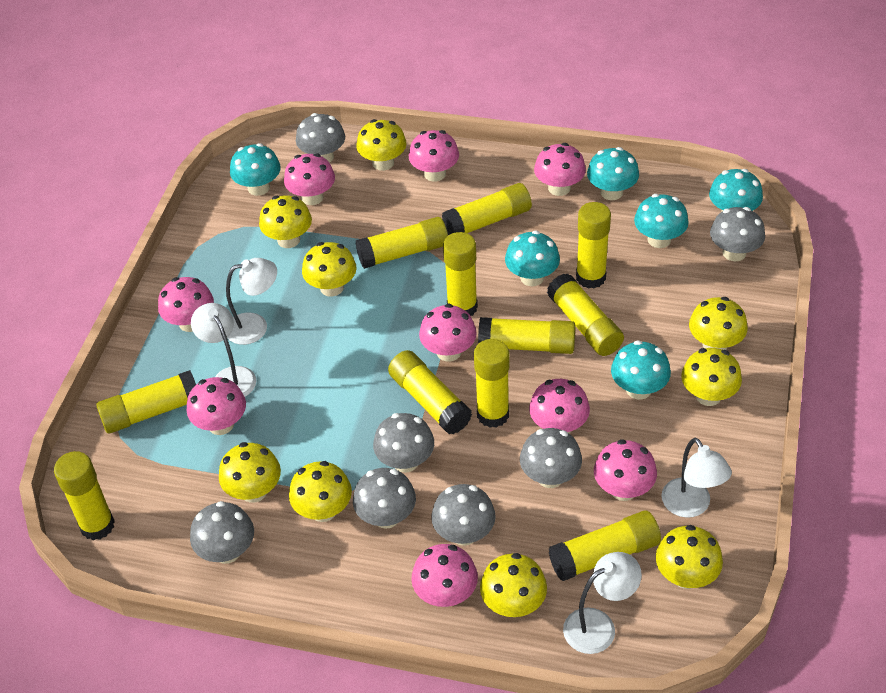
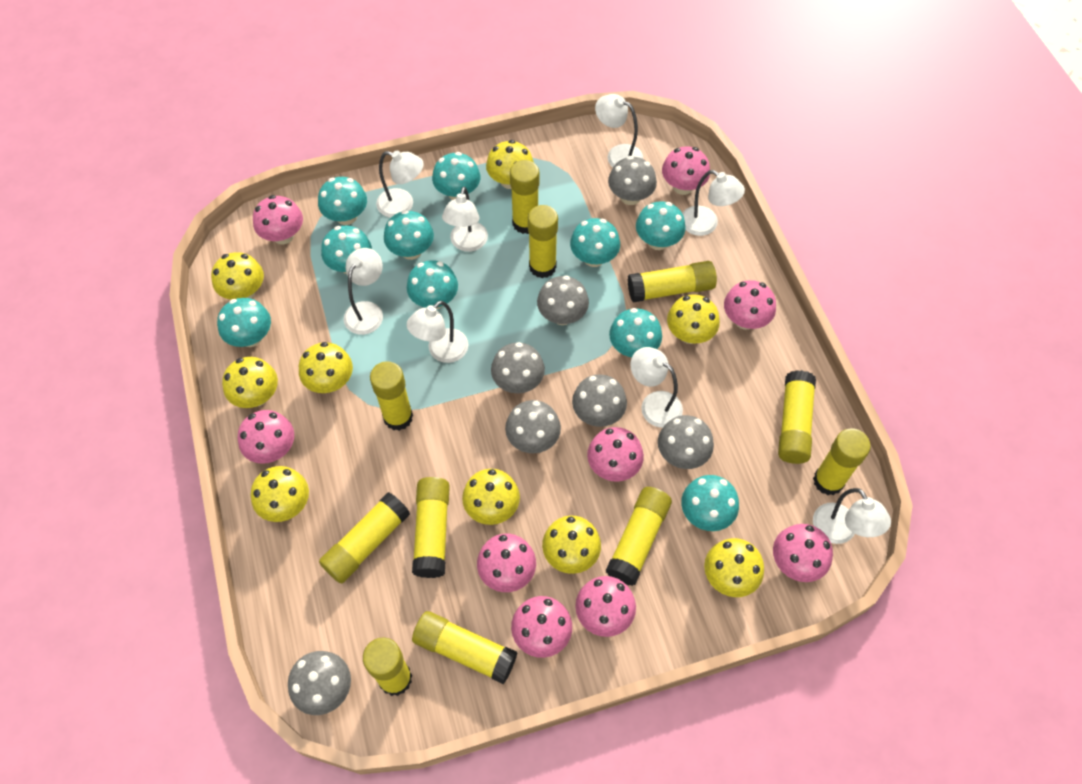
turquoise mushroom: [230,143,281,196] [505,231,560,286] [587,147,639,200] [611,340,671,400] [634,194,689,248] [709,169,763,212] = 6 -> [217,298,271,347] [318,177,367,225] [321,225,372,274] [384,210,434,260] [407,260,458,309] [432,152,480,200] [570,218,620,267] [609,308,662,358] [636,201,685,250] [681,475,739,531] = 10
white lamp: [191,303,256,397] [226,258,277,345] [563,552,642,654] [661,438,732,518] = 4 -> [344,248,383,335] [376,150,424,218] [407,301,468,363] [442,187,488,252] [595,94,643,167] [630,347,683,428] [682,170,745,236] [813,488,891,544] = 8

